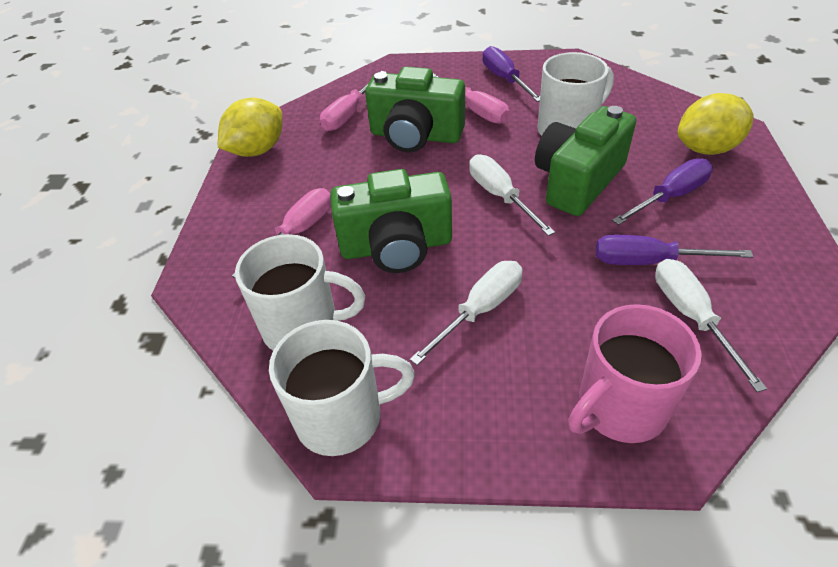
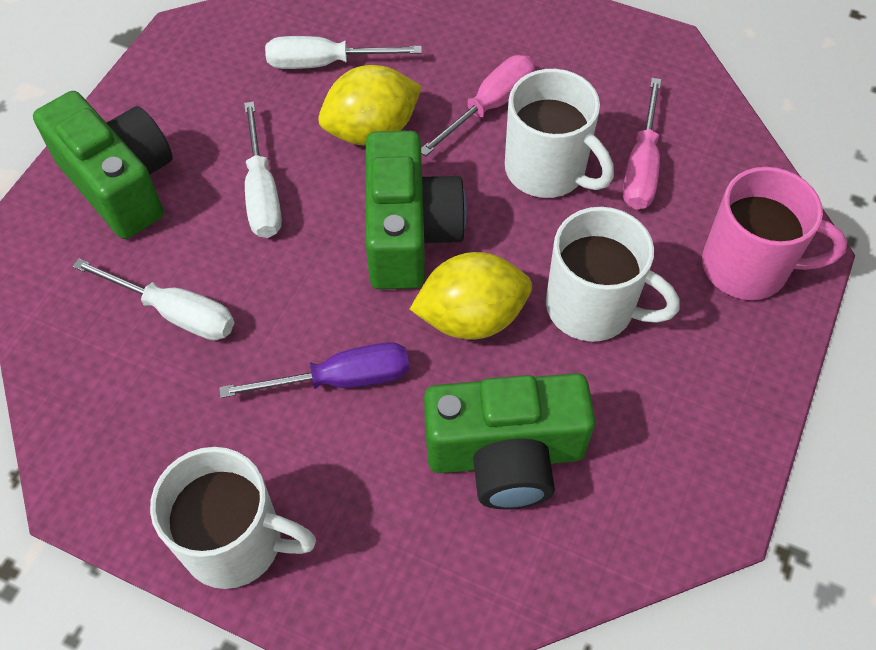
pink screwdriver: [232,188,331,278] [320,71,387,131] [433,74,510,124] = 3 -> [421,55,535,156] [623,78,661,210] = 2
purple screwdriver: [482,46,540,102] [596,235,754,265] [612,159,713,225] = 3 -> [219,342,409,398] = 1

